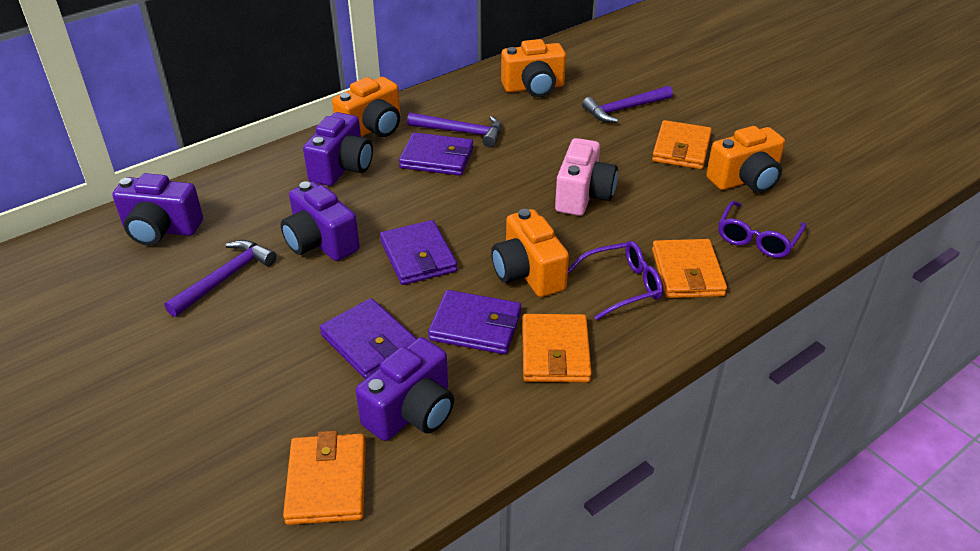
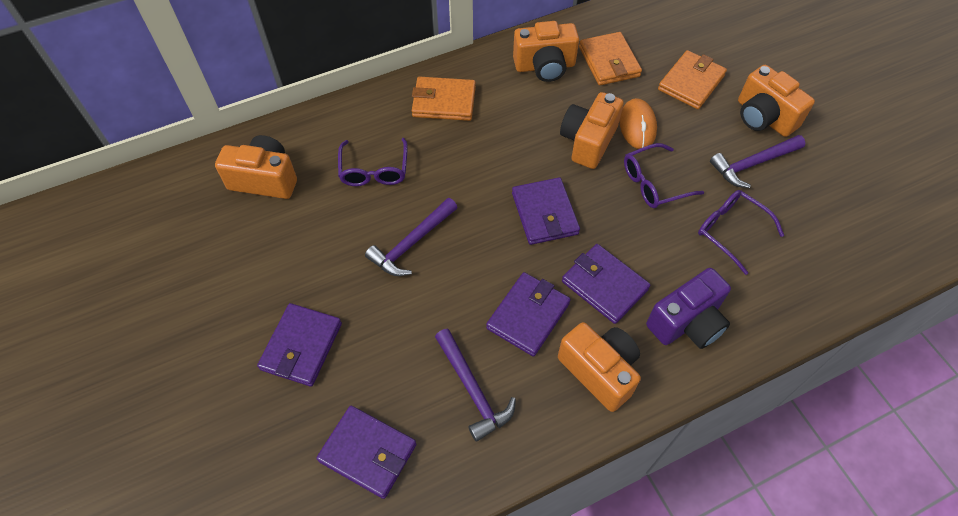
orange camera: [332,77,401,137] [491,209,569,297] [501,39,566,97] [706,126,785,193] = 4 -> [215,135,297,199] [513,21,579,82] [558,322,641,412] [560,92,624,169] [738,65,815,137] = 5
orange mouse: none = 0 -> [619,98,657,149] = 1
orange wallet: [283,431,366,525] [522,314,592,383] [652,120,712,169] [652,239,727,298] = 4 -> [412,77,476,121] [579,32,642,85] [658,50,727,109] = 3
pink camera: [555,138,618,216] = 1 -> none = 0
purple camera: [112,173,203,245] [281,181,360,261] [303,112,373,186] [356,337,454,441] = 4 -> [646,268,731,349] = 1
purple glasses: [568,241,663,320] [718,201,807,258] = 2 -> [338,138,408,186] [624,143,704,208] [698,190,784,275] = 3
purple wallet: [320,298,417,379] [380,220,457,285] [399,132,473,176] [428,290,521,354] = 4 -> [257,303,342,387] [316,406,416,499] [486,272,571,357] [512,177,580,245] [562,244,650,324] = 5

